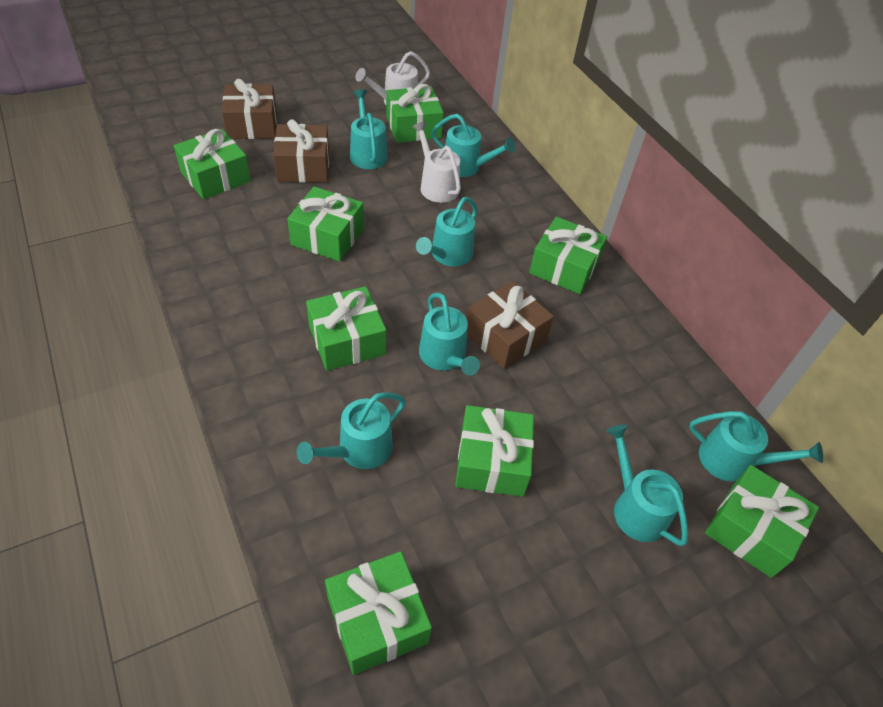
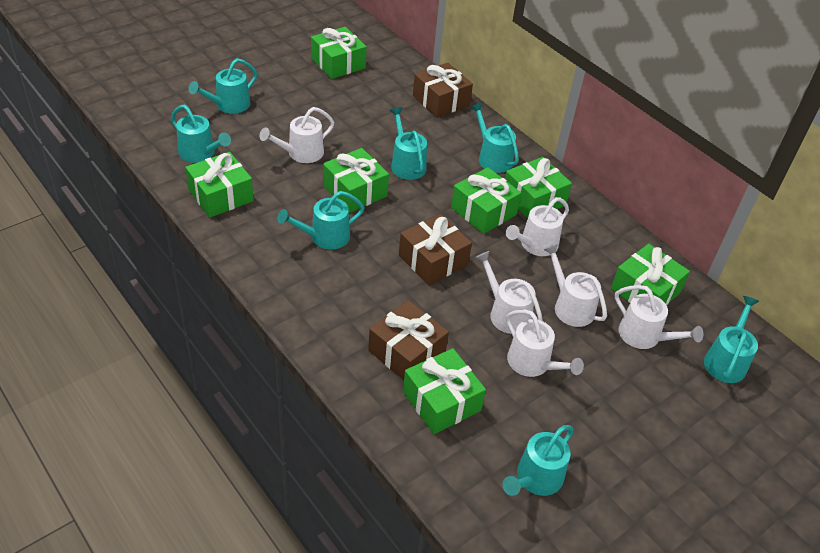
green gift: [174,129,251,200] [287,187,364,262] [306,286,387,371] [325,551,432,675] [386,84,444,143] [455,405,534,497] [529,217,607,294] [705,465,819,578] = 8 -> [185,152,254,218] [311,27,367,79] [323,148,389,213] [403,348,486,434] [451,167,521,234] [505,157,572,218] [611,244,690,305] = 7
white watering can: [355,51,430,105] [412,122,461,203] = 2 -> [259,107,334,163] [475,251,543,334] [506,197,569,256] [506,310,584,377] [543,244,607,327] [615,285,703,349] = 6

